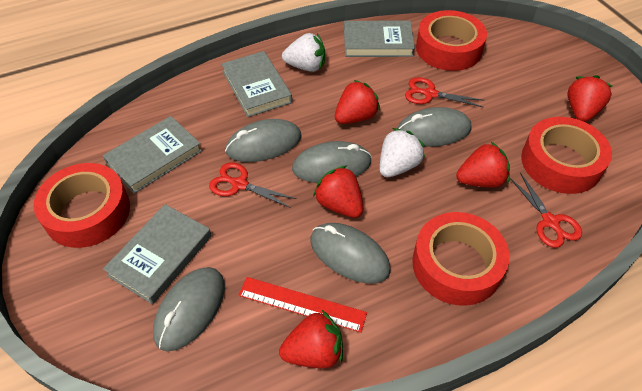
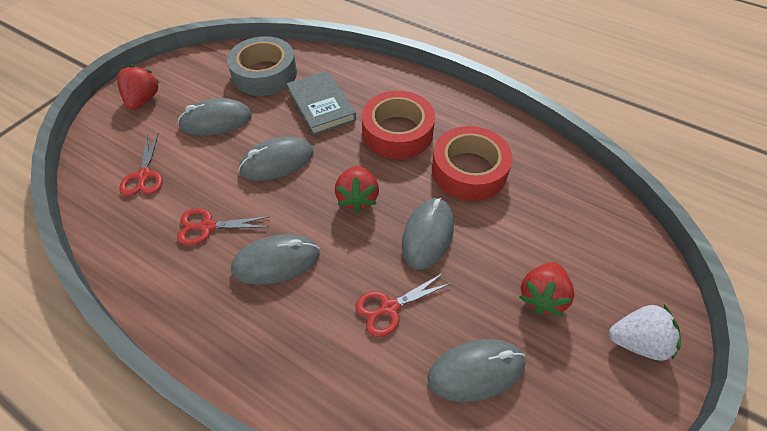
grey book: [103,116,202,194] [103,204,212,304] [221,51,292,117] [344,21,415,57] = 4 -> [286,71,356,136] = 1
grey tape: none = 0 -> [227,36,297,96] = 1
red ruler: [239,277,367,333] = 1 -> none = 0
red strawberry: [279,310,343,368] [313,165,363,218] [335,80,380,124] [456,142,510,188] [567,75,612,122] = 5 -> [117,64,160,110] [335,166,379,213] [519,262,574,316] = 3
red tape: [34,163,130,248] [412,212,510,306] [416,10,487,71] [521,117,612,194] = 4 -> [362,91,435,159] [432,126,513,201] = 2
white strawberry: [282,33,325,72] [380,128,425,177] = 2 -> [609,304,681,361] = 1

